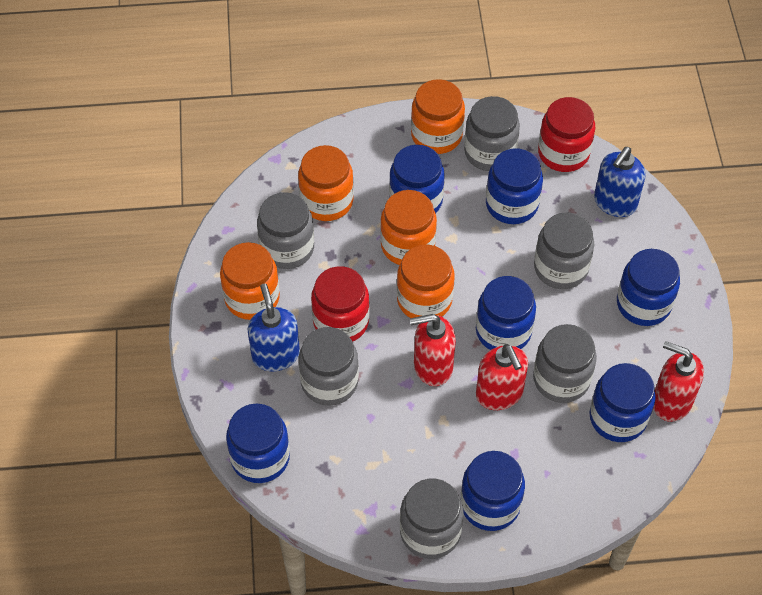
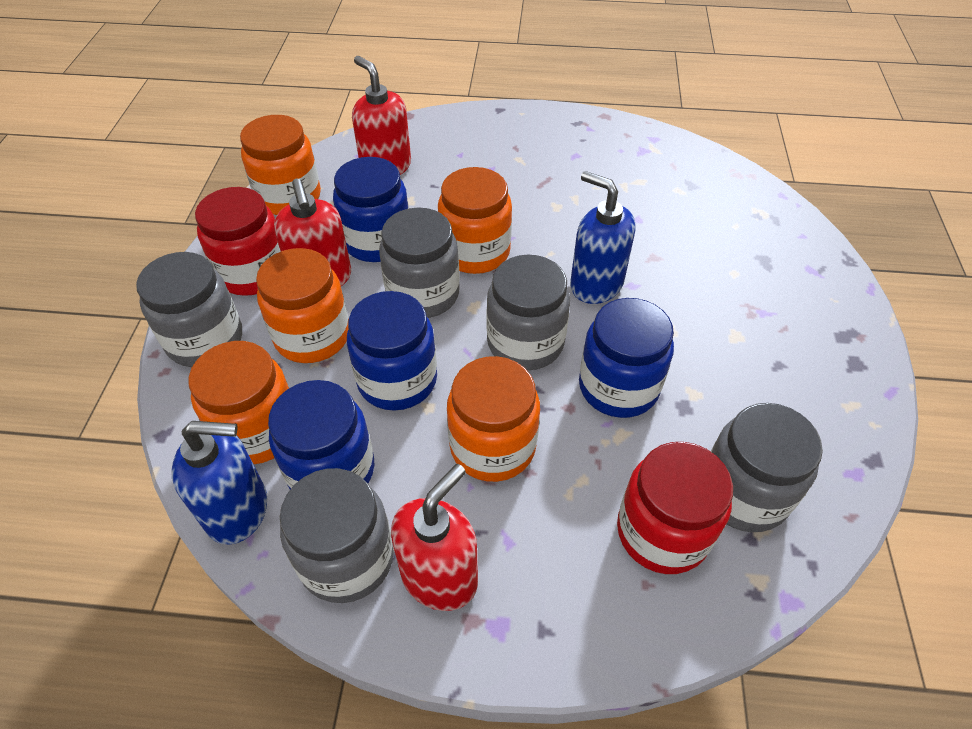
blue jar: [226,404,290,483] [389,145,445,213] [461,451,525,531] [476,276,536,350] [486,149,543,224] [590,363,656,442] [617,249,680,326] = 7 -> [268,380,374,489] [333,157,409,262] [347,291,437,411] [579,298,674,418] = 4
grey jar: [257,192,314,269] [299,327,359,406] [400,479,464,559] [464,96,520,171] [533,324,597,403] [534,212,594,289] = 6 -> [136,252,242,367] [280,468,394,603] [379,208,460,318] [486,255,570,370] [710,403,823,532] = 5

